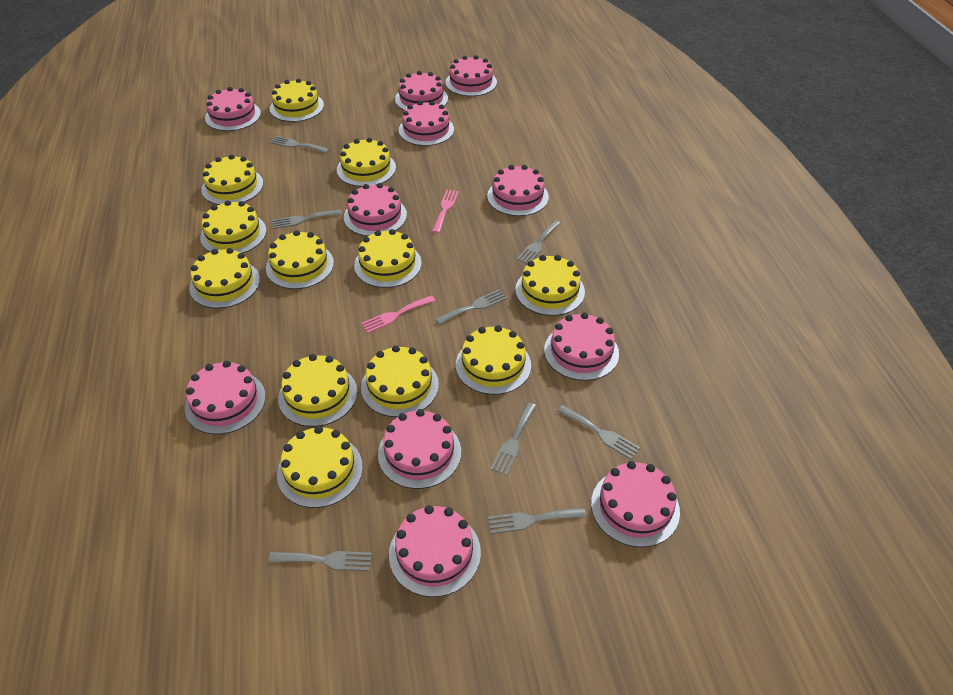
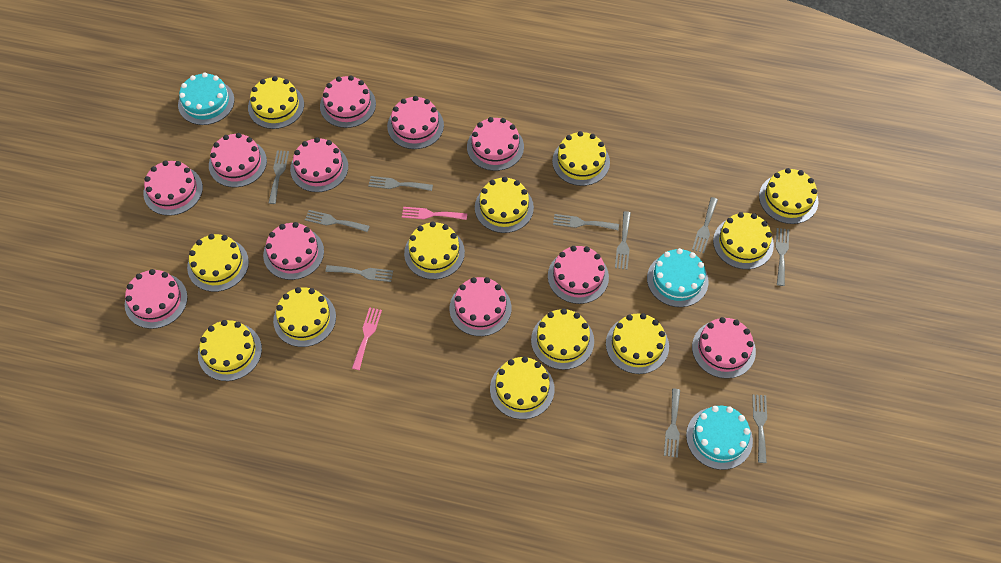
grey fork: [269,551,372,571] [270,136,330,153] [272,209,342,229] [435,289,507,325] [488,507,586,534] [490,402,536,476] [517,220,561,264] [557,405,640,460] = 8 -> [269,150,289,204] [305,210,370,232] [326,265,393,282] [368,176,433,191] [553,214,619,230] [615,211,631,270] [664,389,680,458] [692,197,718,253] [752,395,767,463] [776,228,789,286] = 10
turquoise cake: none = 0 -> [178,72,234,125] [647,248,709,307] [686,406,753,470] = 3

